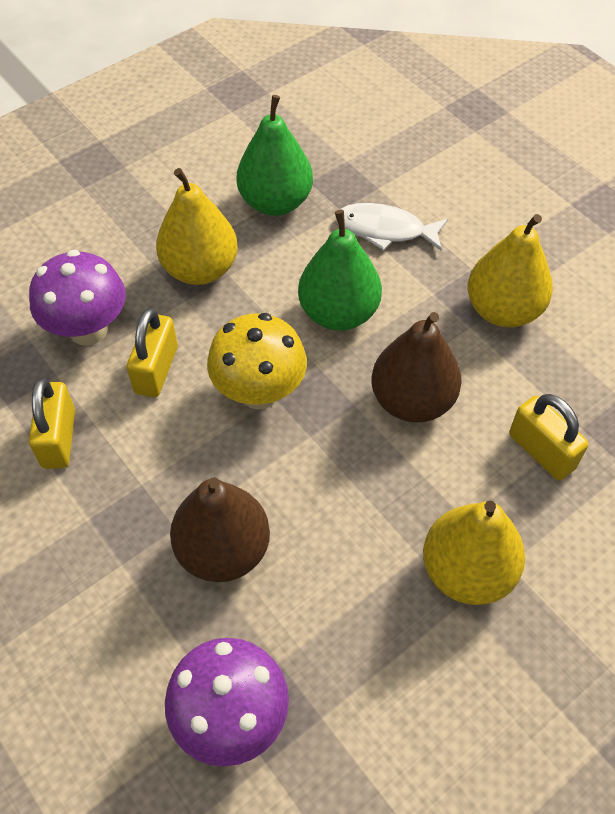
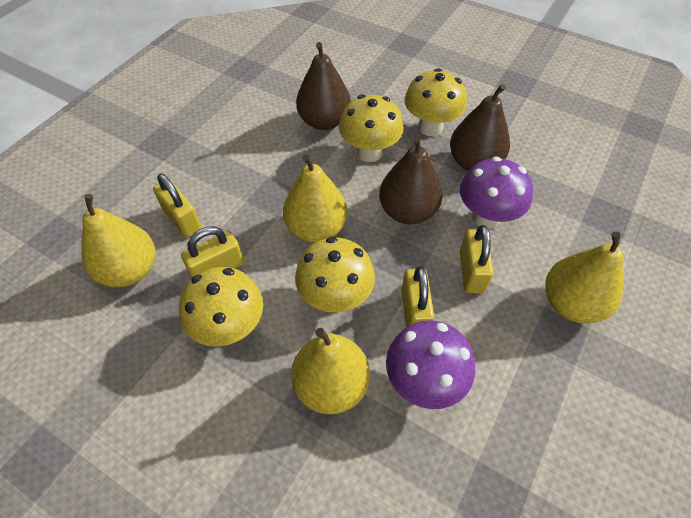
brown pear: [170,477,270,582] [372,312,462,423] = 2 -> [296,42,351,130] [379,136,443,224] [450,84,510,171] = 3
green pear: [236,95,313,216] [298,210,382,331] = 2 -> none = 0
white fish: [335,203,448,251] = 1 -> none = 0
yellow mushroom: [207,313,307,410] = 1 -> [179,267,263,347] [295,237,375,312] [339,94,403,162] [404,68,467,136] = 4
yellow padlock: [29,378,75,469] [126,308,178,397] [509,394,589,480] = 3 -> [153,173,201,237] [181,227,244,278] [401,266,434,327] [460,225,493,293] = 4
yellow pear: [156,168,238,285] [423,501,525,605] [467,214,553,327] = 3 -> [82,194,155,287] [283,154,347,242] [291,328,370,414] [545,231,623,324] = 4

